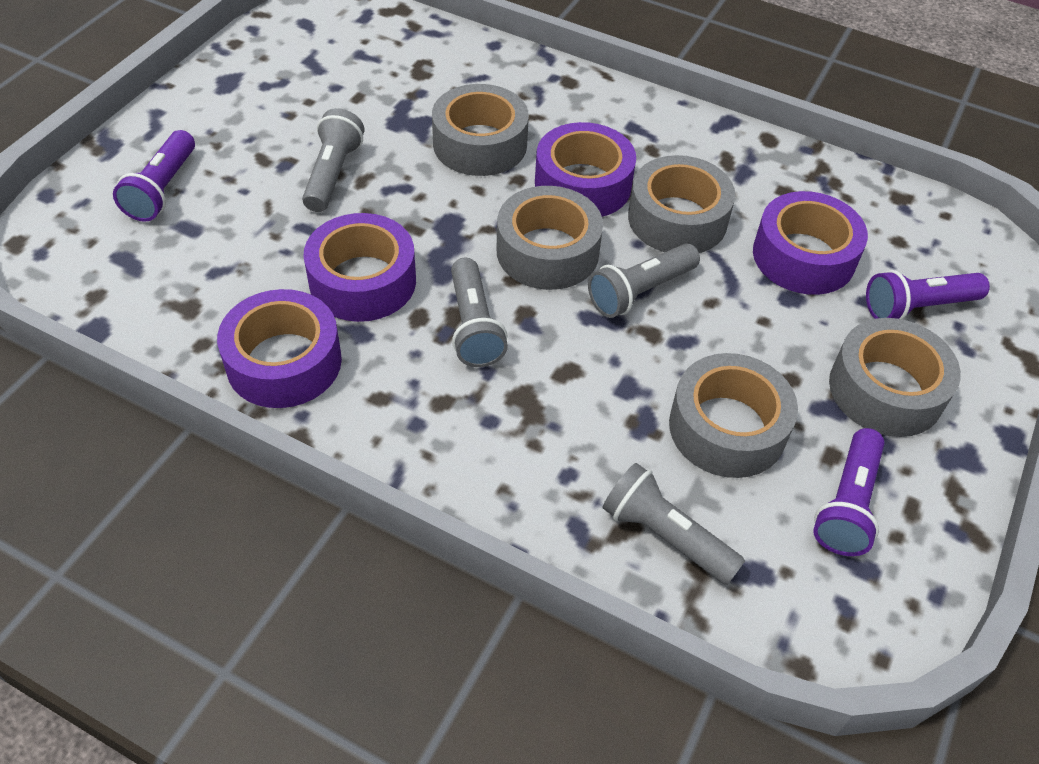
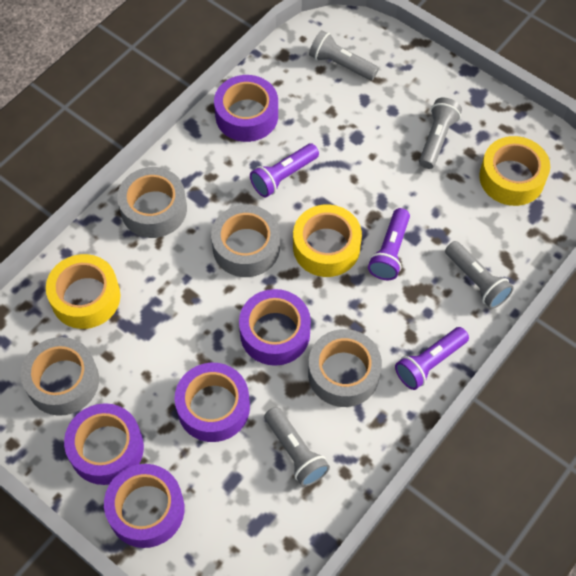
grey tape: [432,84,529,176] [496,186,603,290] [628,155,735,253] [669,353,798,478] [829,318,961,437] = 5 -> [21,337,99,416] [117,167,187,238] [211,205,280,277] [308,329,382,407] = 4
purple tape: [217,289,342,408] [304,213,416,322] [535,122,636,217] [753,191,868,295] = 4 -> [64,403,144,485] [104,464,185,548] [175,363,250,442] [214,75,278,142] [239,289,311,366] = 5
yellow tape: none = 0 -> [46,254,120,329] [293,204,362,277] [479,136,550,206] = 3

